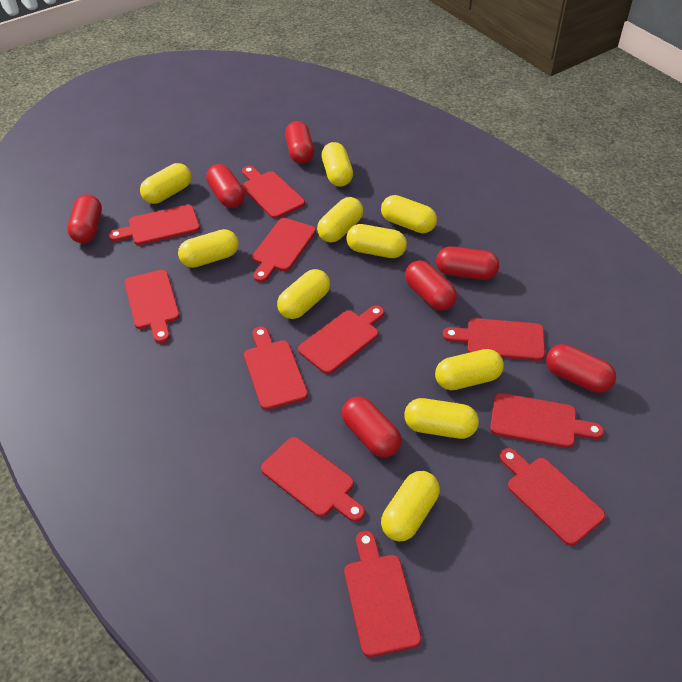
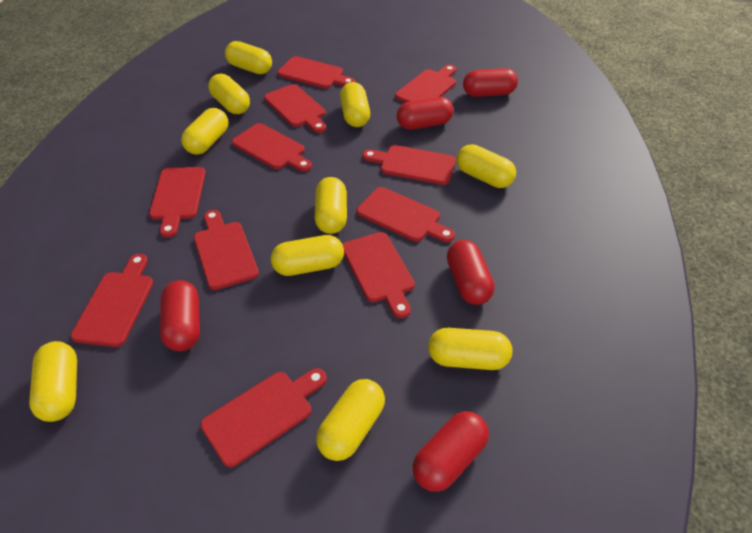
red capsule: [67,194,102,243] [206,164,245,208] [285,121,314,164] [342,396,402,458] [405,260,457,311] [436,246,499,280] [546,344,616,393] = 7 -> [160,280,200,351] [397,97,454,130] [413,411,489,492] [447,240,495,305] [463,68,518,97] = 5

